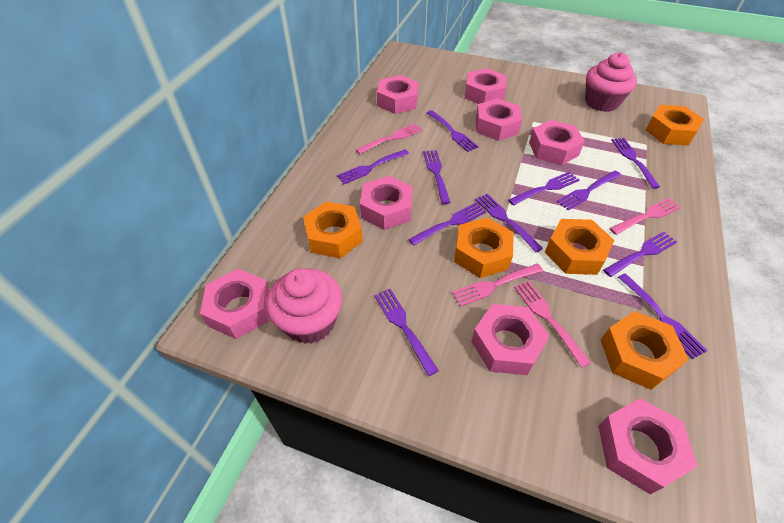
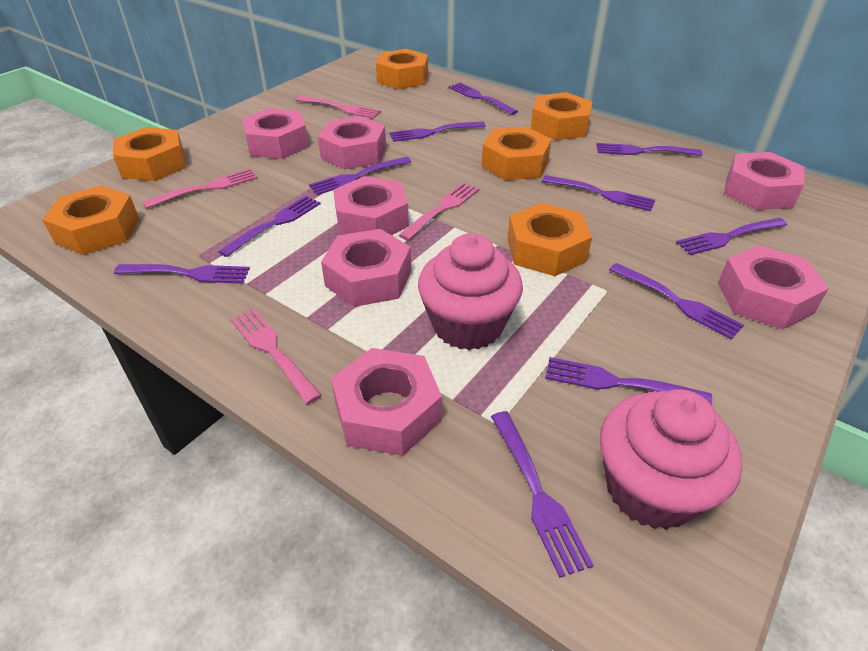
orange nut: [303,202,363,258] [454,218,514,278] [545,219,614,275] [601,311,689,390] [646,105,704,146] = 5 -> [42,185,139,255] [113,127,186,181] [376,49,428,89] [481,127,552,180] [507,203,592,276] [531,92,592,140] = 6
pink nut: [200,269,269,339] [360,176,413,230] [377,75,419,114] [465,68,506,104] [471,304,550,375] [475,98,522,141] [529,120,585,165] [598,398,698,494] = 8 -> [242,108,309,159] [318,116,386,170] [321,229,411,307] [331,348,442,456] [333,176,409,235] [718,245,829,329] [724,152,805,210] = 7

